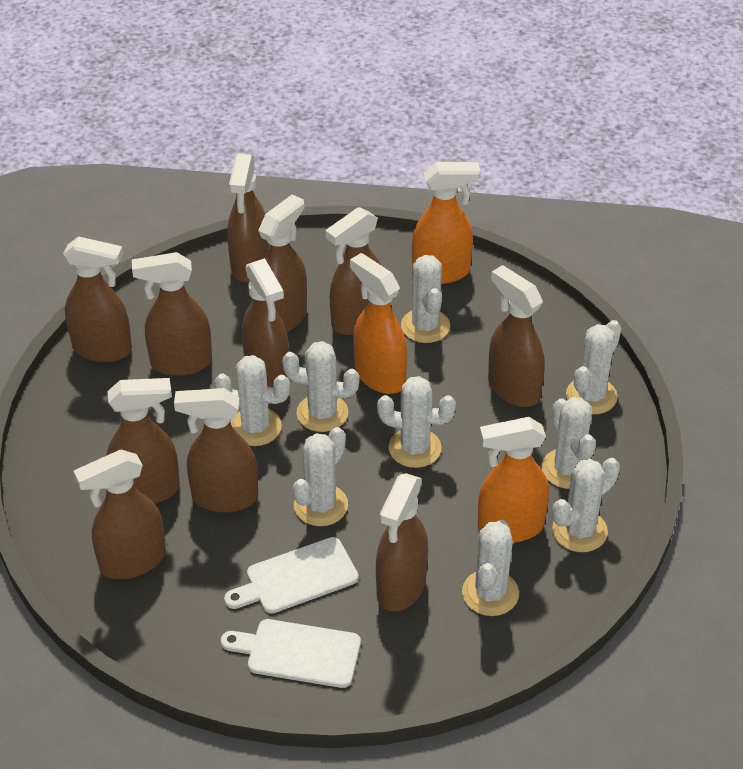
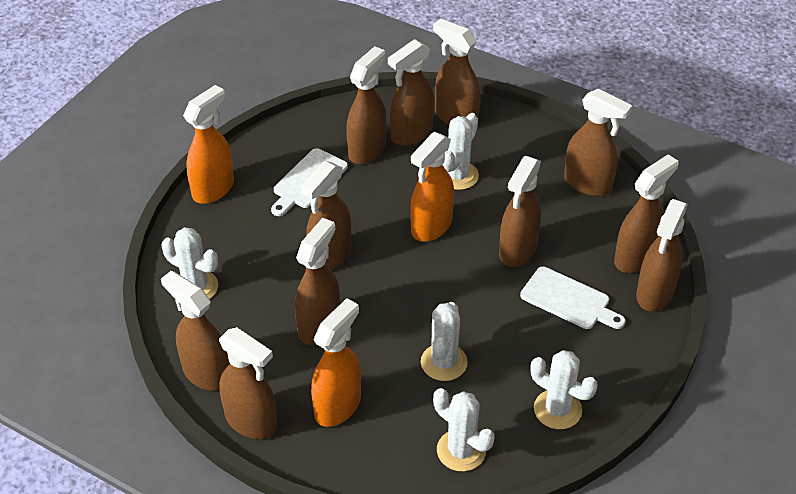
white cactus: [215,355,290,446] [282,341,360,432] [293,427,348,526] [377,376,456,468] [401,255,450,343] [462,520,519,616] [542,397,596,489] [552,458,620,552] [566,320,622,414] = 9 -> [162,227,218,299] [421,302,468,381] [433,388,495,471] [442,113,479,190] [531,350,598,429] = 5

